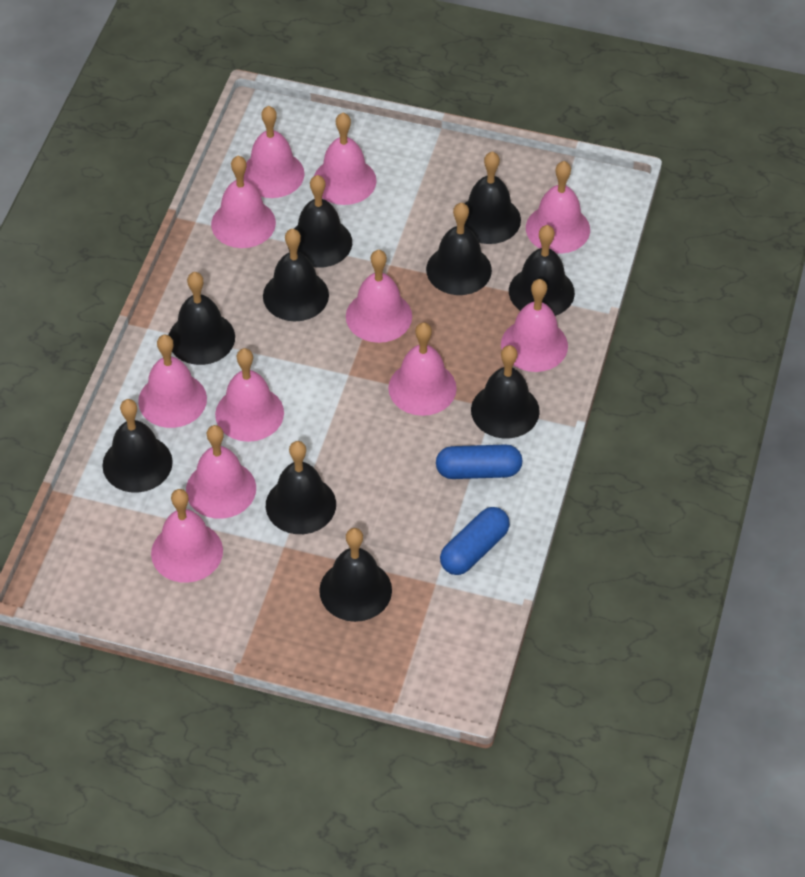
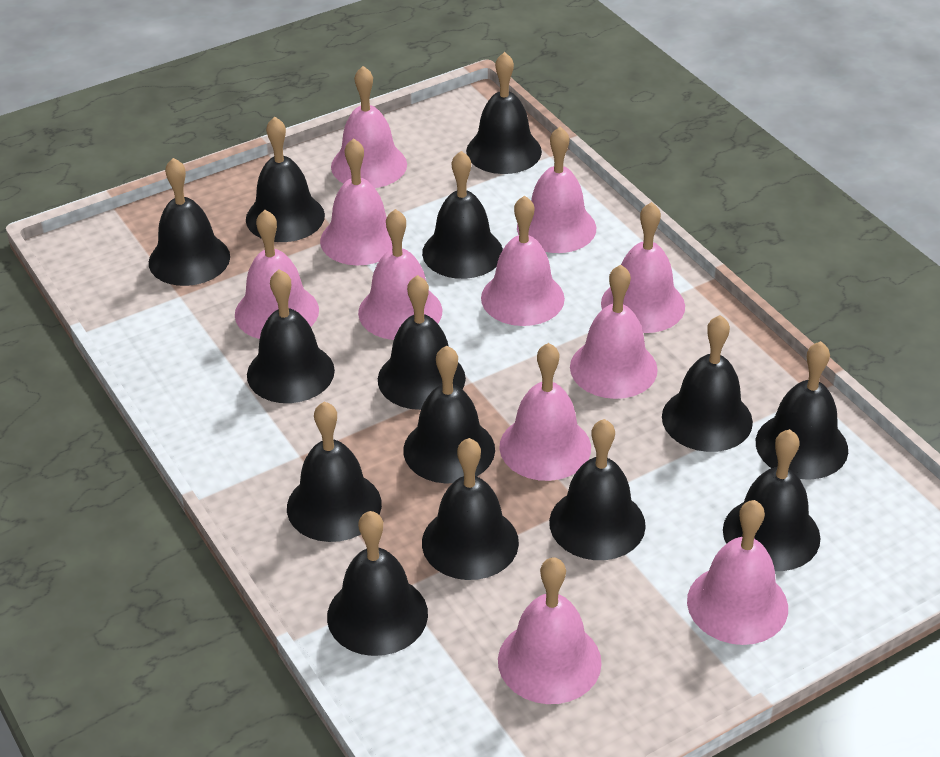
black bell: [102,399,173,493] [169,272,235,365] [263,229,329,321] [266,441,336,534] [288,175,352,268] [319,528,392,622] [426,203,492,295] [464,152,521,244] [471,345,540,438] [509,225,575,316] = 10 -> [149,158,230,286] [246,117,325,242] [247,269,335,403] [287,402,382,542] [327,511,428,656] [378,275,466,410] [403,346,495,483] [422,151,503,279] [422,438,519,580] [466,52,542,174] [549,419,646,560] [662,315,753,452] [723,429,821,571] [756,341,848,480] = 14
blue capsule: [436,444,523,479] [440,507,510,575] = 2 -> none = 0

